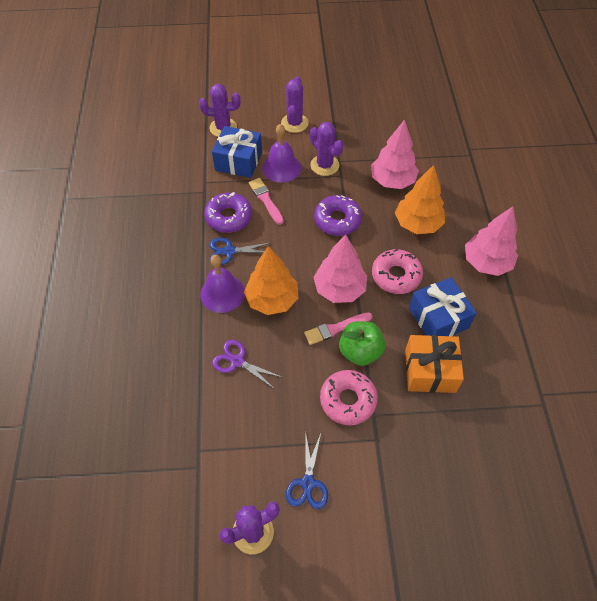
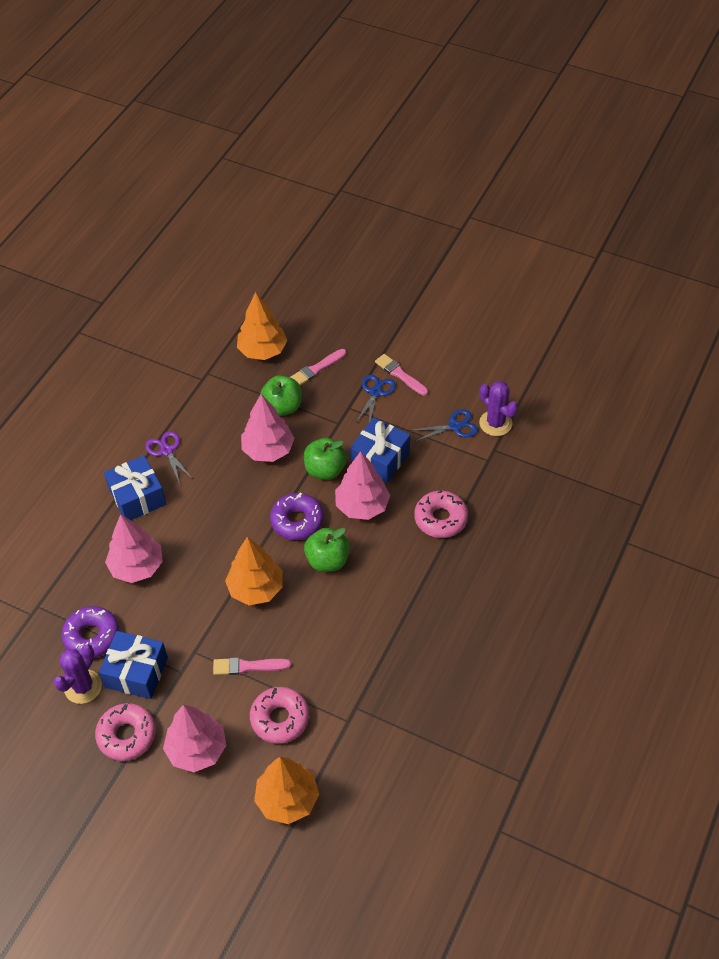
blue gift: [212,126,262,178] [409,277,477,336] = 2 -> [99,631,168,699] [104,455,166,520] [350,417,410,483] = 3
green apple: [339,321,386,366] = 1 -> [260,375,302,416] [304,438,347,480] [304,528,350,572] = 3
orange gift: [405,335,464,393] = 1 -> none = 0
orange tree: [244,246,298,315] [395,165,445,234] = 2 -> [225,537,283,605] [237,292,287,360] [254,757,319,824] = 3
pink brush: [249,178,284,225] [304,312,372,345] = 2 -> [213,657,291,675] [290,349,346,385] [375,354,428,396] = 3
pink donut: [320,370,378,425] [372,249,423,294] = 2 -> [95,703,156,761] [250,687,309,744] [414,490,468,538] = 3
pink tree: [313,235,367,303] [371,119,419,189] [465,207,518,276] = 3 -> [105,514,163,583] [163,705,226,772] [241,394,295,462] [335,451,390,520] = 4
purple bell: [200,255,245,313] [262,124,301,183] = 2 -> none = 0
purple cactus: [199,84,241,137] [219,502,280,554] [281,76,309,133] [310,122,343,176] = 4 -> [54,644,102,704] [479,381,518,436] = 2

